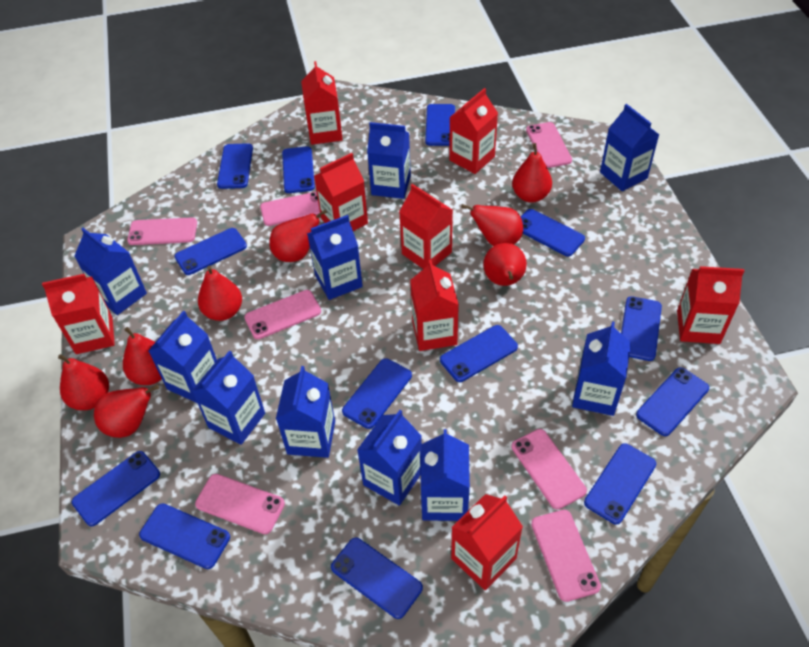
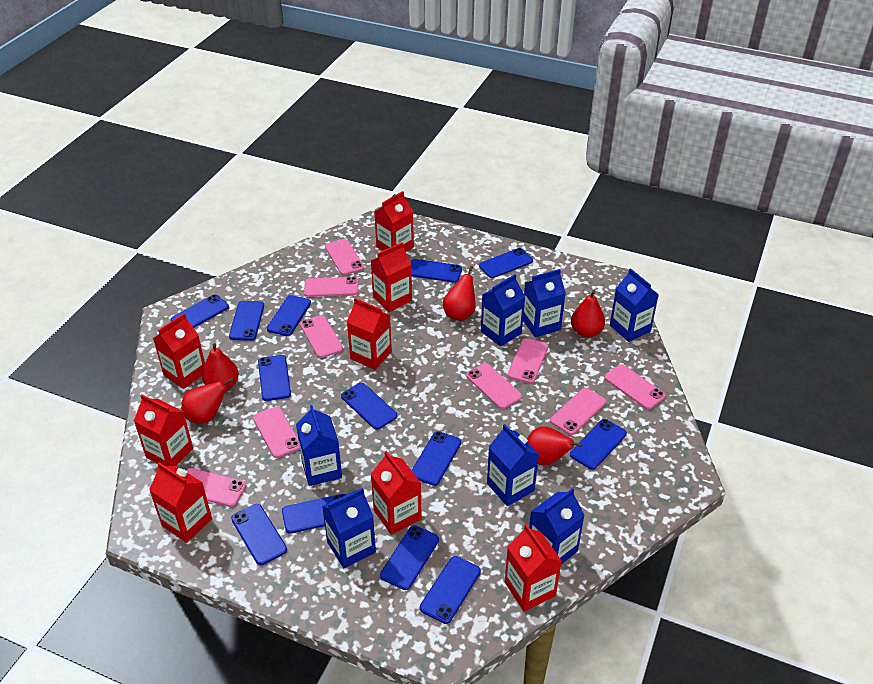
blue carton: [74,228,147,315] [149,311,217,403] [192,350,265,445] [276,366,335,458] [307,215,363,300] [357,410,422,506] [367,122,411,199] [421,429,470,521] [572,321,631,416] [600,104,659,191] = 10 -> [296,405,342,486] [322,488,376,568] [481,274,525,347] [487,424,539,506] [523,269,566,337] [529,488,585,564] [610,268,659,342] = 7
pink phone: [127,217,197,245] [195,474,285,534] [244,290,321,339] [260,192,320,226] [512,429,587,509] [526,122,572,168] [531,510,601,602] = 7 -> [186,468,246,507] [253,406,300,458] [300,315,343,358] [304,277,358,297] [325,239,364,275] [466,363,522,409] [508,338,548,383] [550,388,606,435] [604,364,665,409] = 9
red pear: [58,354,109,410] [94,385,159,438] [123,327,162,385] [198,265,242,321] [269,209,327,262] [461,204,523,246] [483,243,527,286] [512,143,552,203] = 8 -> [181,378,234,424] [202,343,239,391] [443,266,476,321] [527,426,582,465] [571,290,605,338] = 5

